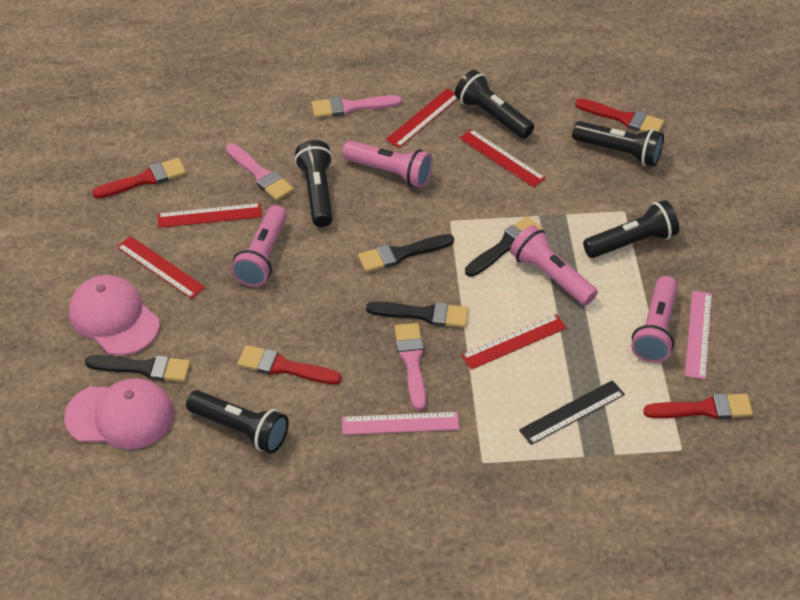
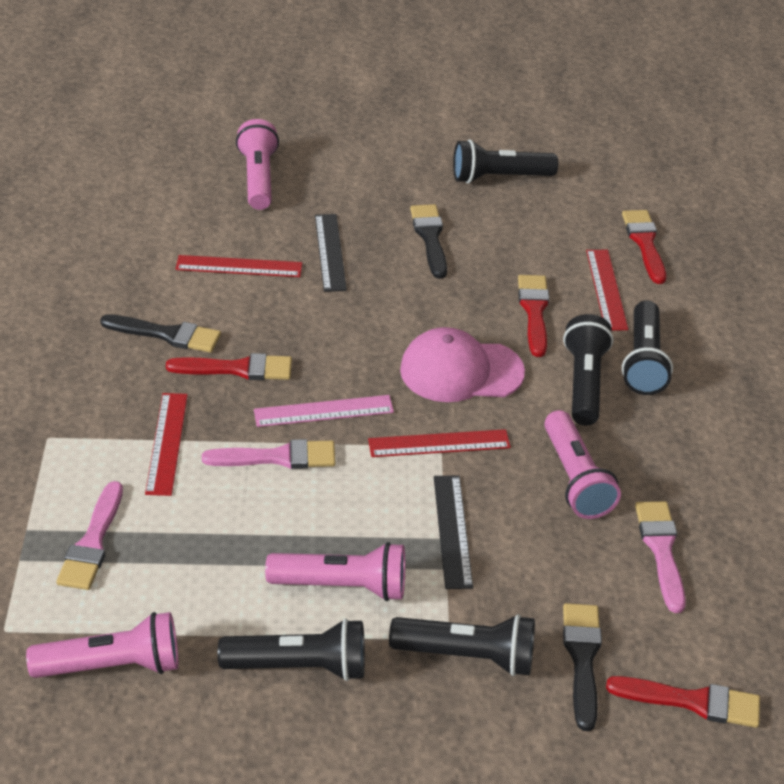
black brush: [85,355,190,382] [358,234,454,272] [366,301,469,328] [465,216,543,277] = 4 -> [100,314,221,353] [410,204,447,279] [563,603,602,731] = 3
black ruler: [519,380,625,445] = 1 -> [315,214,347,292] [434,475,473,589] = 2
pink cap: [64,378,174,449] [69,275,160,356] = 2 -> [400,327,525,402] = 1
pink ruler: [342,412,459,435] [685,291,712,379] = 2 -> [254,395,394,427] = 1
red ruler: [117,236,205,299] [158,203,262,228] [386,89,457,148] [459,129,546,188] [461,314,567,370] = 5 -> [145,393,188,496] [176,255,302,277] [368,429,511,457] [586,250,628,330] = 4

